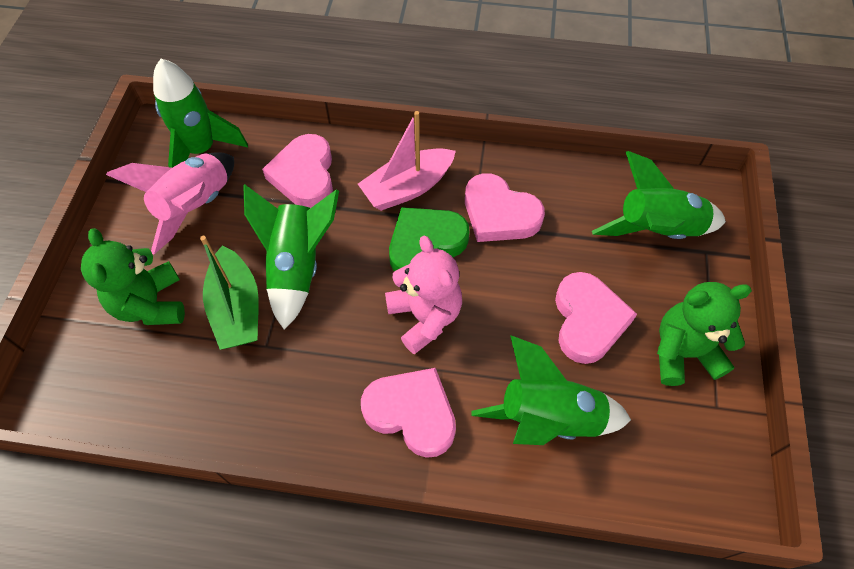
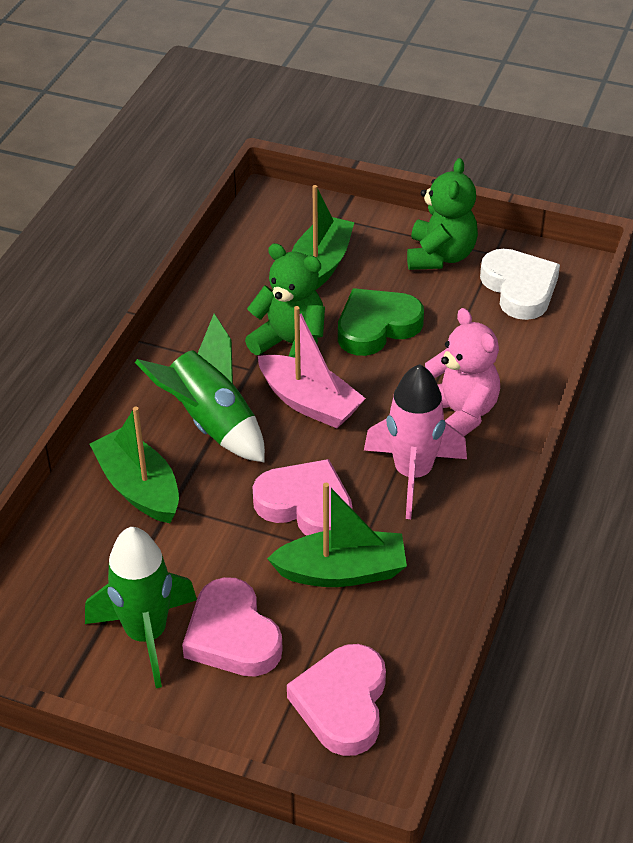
green boat: [200,236,259,350] = 1 -> [90,407,179,523] [267,483,407,587] [292,185,355,290] = 3
green rocket: [153,58,248,168] [243,184,339,329] [471,335,631,445] [592,151,726,239] = 4 -> [85,527,197,688] [135,314,265,462] = 2
pink heart: [262,134,333,208] [361,368,456,458] [465,173,545,242] [555,272,637,364] = 4 -> [182,577,283,677] [252,459,352,535] [287,644,386,756] = 3
white heart: none = 0 -> [480,249,560,320] = 1

